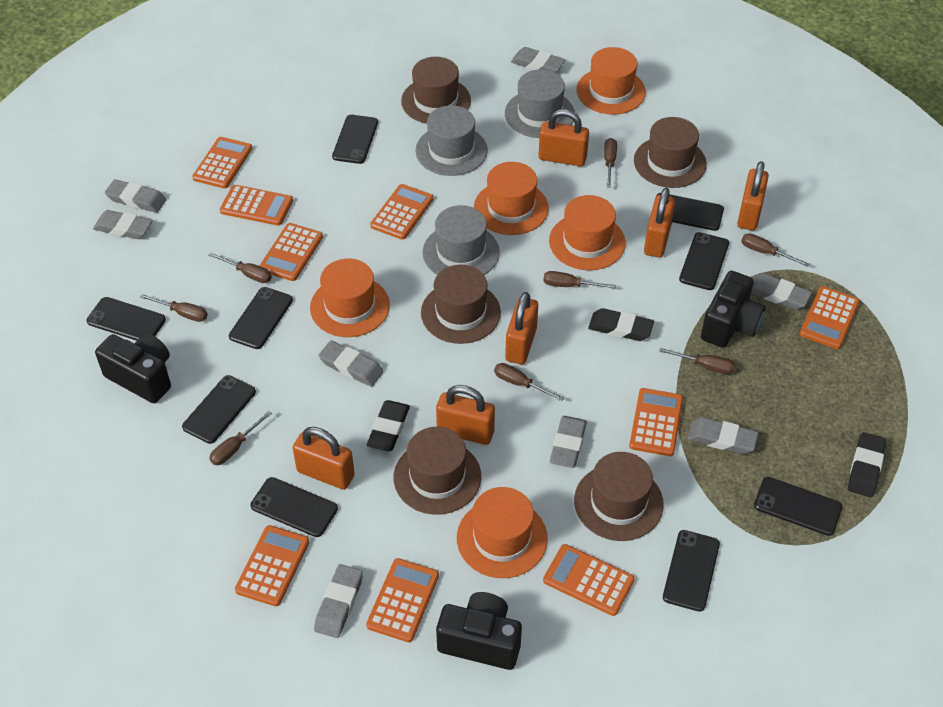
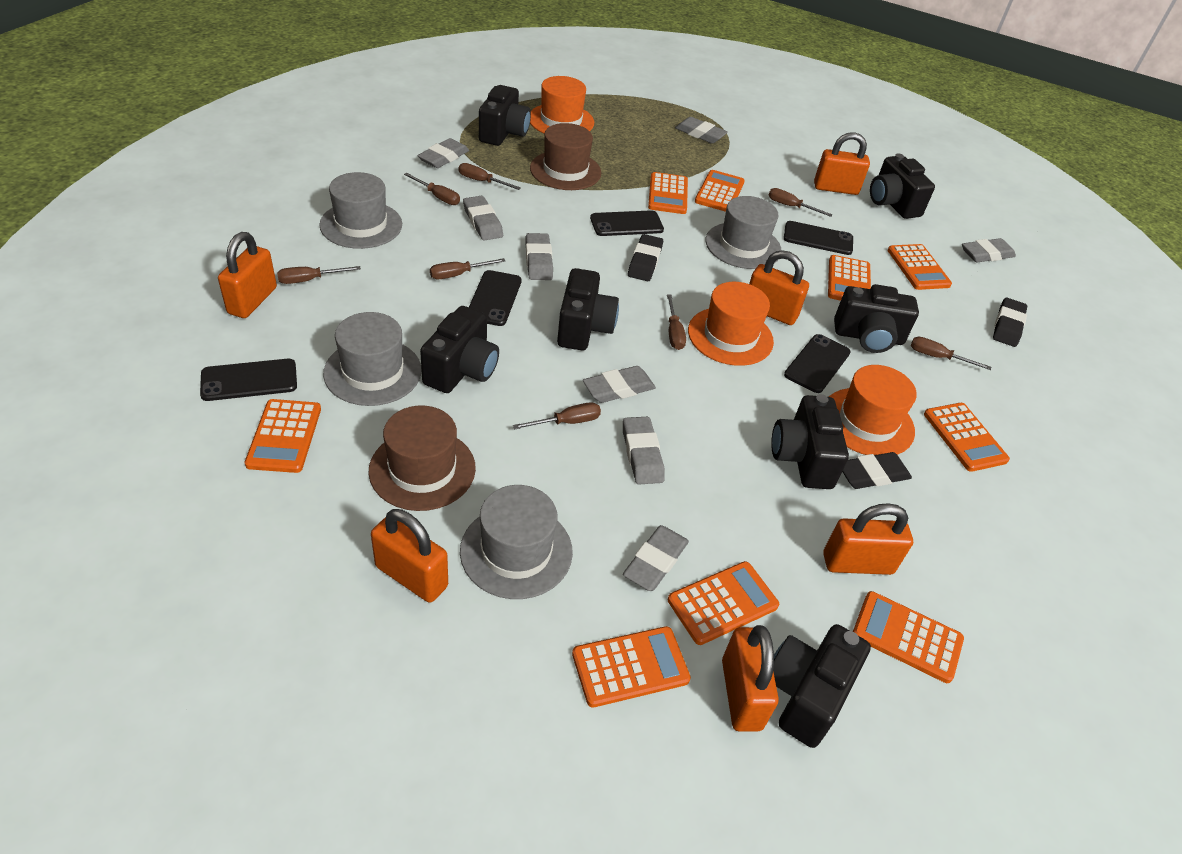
black camera: [95,334,171,403] [436,592,522,670] [701,271,766,348] = 3 -> [420,306,499,393] [479,85,531,146] [557,268,619,350] [771,394,849,489] [773,624,871,748] [834,284,919,353] [870,153,935,219] = 7
black phone: [86,297,166,341] [182,375,256,444] [229,287,293,349] [251,477,338,537] [332,115,378,164] [656,193,724,231] [663,530,720,612] [679,232,729,290] [754,477,842,536] = 9 -> [200,359,297,401] [469,270,522,326] [590,210,664,236] [784,221,853,255] [784,334,851,393] = 5
brown hat: [394,427,481,515] [401,57,471,124] [421,265,501,344] [574,452,664,541] [634,117,707,188] = 5 -> [368,405,476,511] [530,123,601,190] = 2
grey hat: [415,105,488,176] [423,205,500,275] [505,70,575,138] = 3 -> [319,172,402,249] [323,312,422,406] [460,485,573,599] [706,196,781,269] = 4
orange hat: [310,259,390,337] [457,487,548,578] [474,162,549,235] [549,195,626,270] [577,47,646,114] = 5 -> [530,76,594,134] [688,282,774,366] [829,365,917,455] = 3

